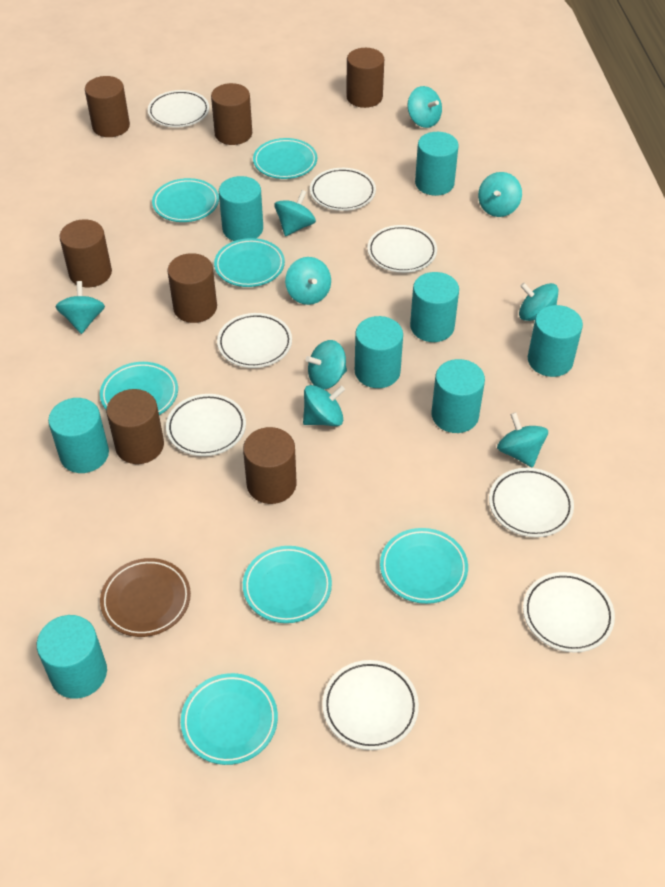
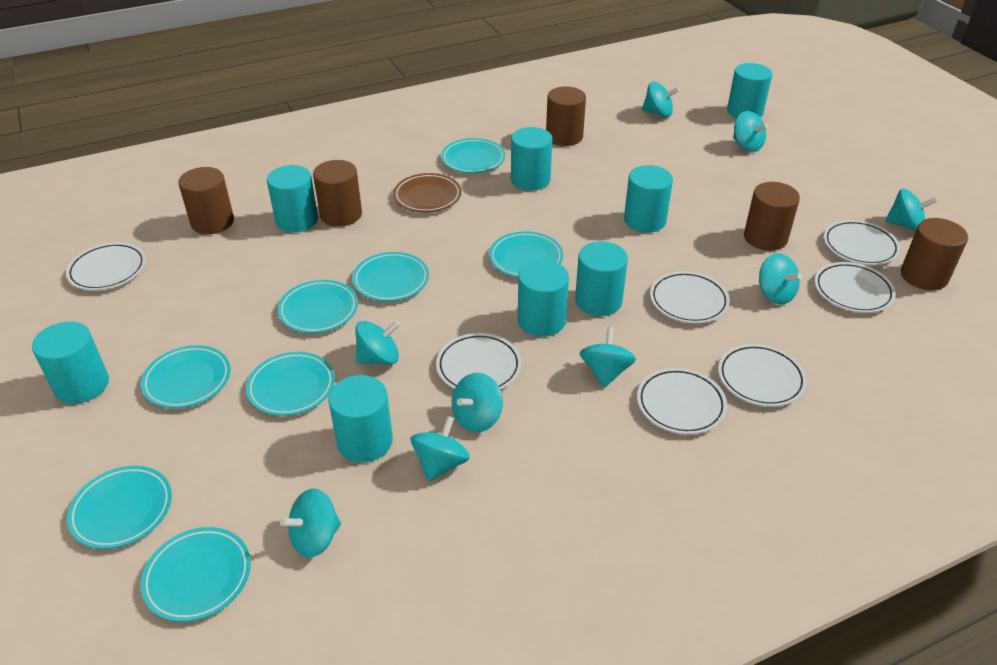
brown cylinder: [59,219,112,287] [85,76,130,137] [106,389,164,464] [167,253,217,323] [211,83,252,145] [243,427,297,504] [346,48,384,108] = 7 -> [178,167,234,234] [313,160,362,227] [546,87,586,146] [744,182,800,251] [901,218,968,290] = 5
turquoise plate: [100,362,178,415] [152,178,219,222] [181,673,278,765] [214,238,285,287] [243,546,332,623] [253,138,317,179] [380,528,468,604] = 7 -> [67,466,172,549] [141,345,230,408] [141,527,251,622] [246,352,335,416] [277,280,358,333] [352,252,429,301] [441,138,505,173] [489,231,563,277] = 8
white plate: [148,90,209,127] [166,394,246,456] [217,313,292,368] [310,168,376,211] [322,660,419,750] [368,225,437,273] [489,468,574,537] [523,572,615,653] = 8 -> [66,242,146,291] [436,333,521,390] [637,368,727,434] [650,271,730,323] [718,344,807,407] [815,262,896,313] [824,220,900,265] = 7

